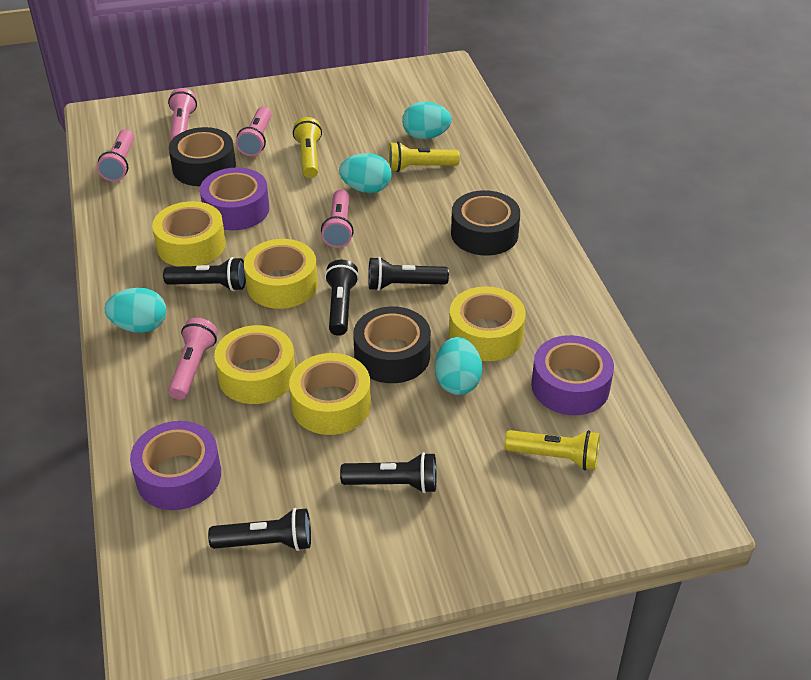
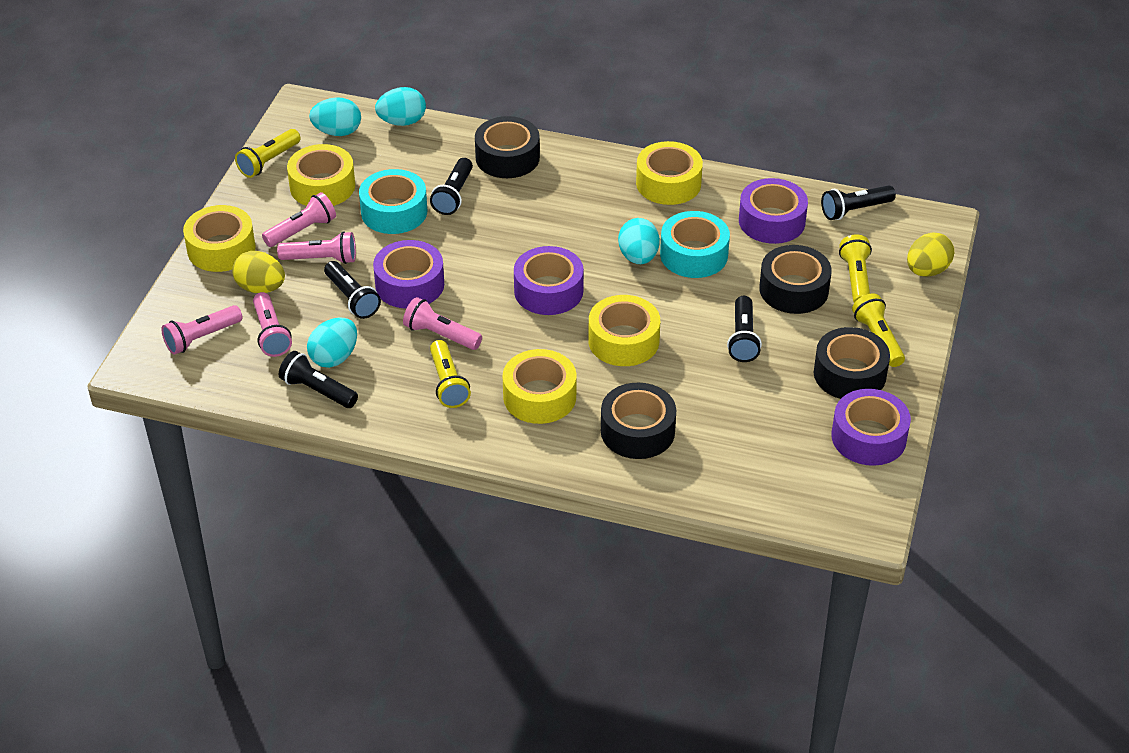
black tape: [169,127,236,186] [353,306,431,383] [451,190,520,256] = 3 -> [475,116,540,178] [601,383,676,459] [759,245,832,314] [814,327,890,399] = 4
purple tape: [130,421,221,510] [200,167,269,230] [531,335,614,415] = 3 -> [373,240,444,309] [514,246,584,315] [739,178,808,244] [831,389,911,466] = 4
turquoise tape: none = 0 -> [359,169,427,234] [660,211,730,278] = 2
yellow egg: none = 0 -> [232,251,285,293] [907,232,954,277] = 2
yellow flashlight: [293,117,322,178] [388,142,460,172] [504,430,600,470] = 3 -> [235,129,301,178] [430,340,471,408] [839,234,872,303] [852,294,905,367] = 4

